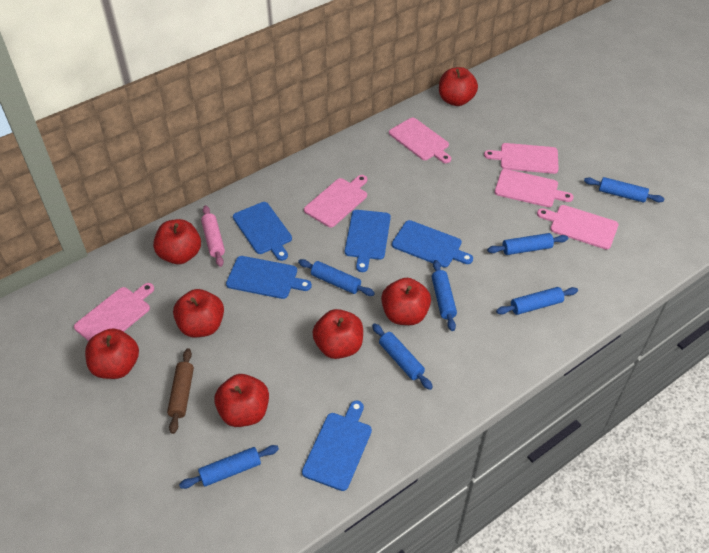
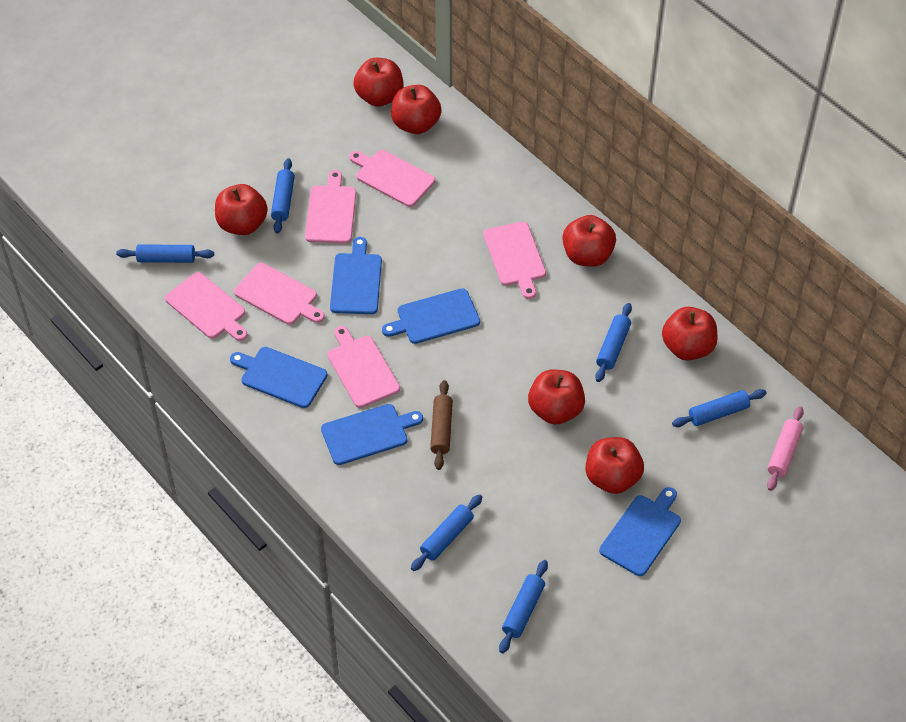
blue rolling pin: [179,445,279,489] [298,259,375,296] [372,323,433,390] [432,260,457,331] [487,233,568,255] [496,287,578,315] [584,177,664,203] = 7 -> [116,244,214,263] [271,158,295,233] [411,494,482,571] [499,560,548,653] [595,303,632,382] [672,389,767,427] = 6

